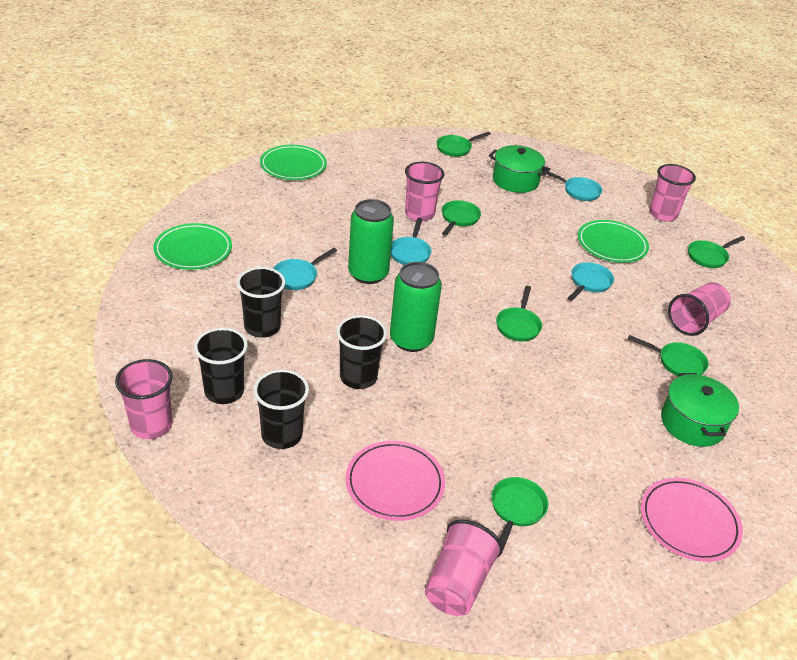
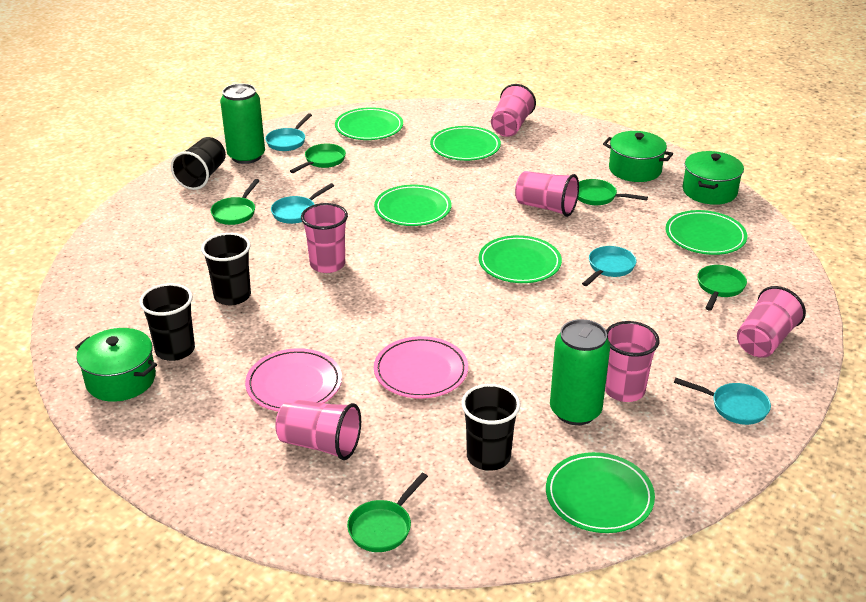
green pan: [437,132,491,157] [442,200,481,236] [491,477,548,552] [496,286,542,342] [628,335,709,376] [688,236,745,268] = 6 -> [211,179,260,225] [290,144,346,173] [347,473,428,552] [578,179,648,205] [697,265,747,311] = 5
green plate: [153,223,232,270] [260,145,327,180] [578,220,649,263] = 3 -> [335,107,403,140] [374,185,452,226] [430,126,501,161] [479,235,562,283] [546,452,655,533] [666,210,747,255] = 6
green pot: [489,145,550,193] [661,373,739,447] = 2 -> [75,328,157,402] [603,131,673,182] [683,151,744,205] = 3
pink cup: [115,359,173,439] [405,162,444,221] [425,520,503,616] [649,164,696,221] [668,282,731,336] = 5 -> [275,399,361,460] [301,203,348,273] [491,84,536,137] [515,171,579,217] [605,321,660,402] [737,286,806,358] = 6

